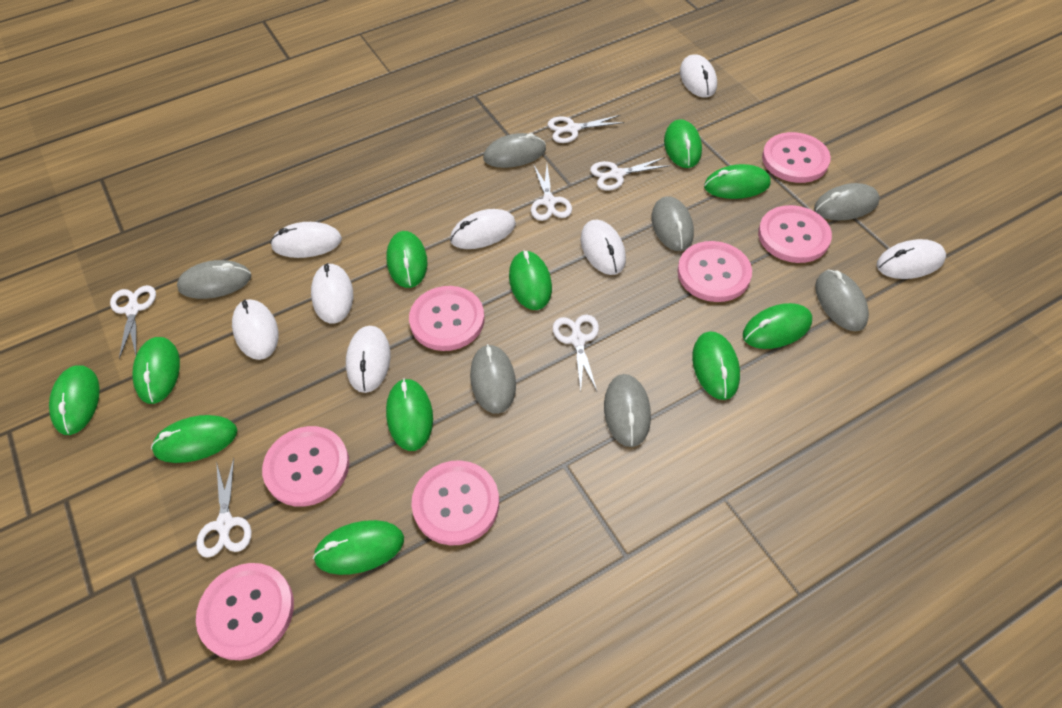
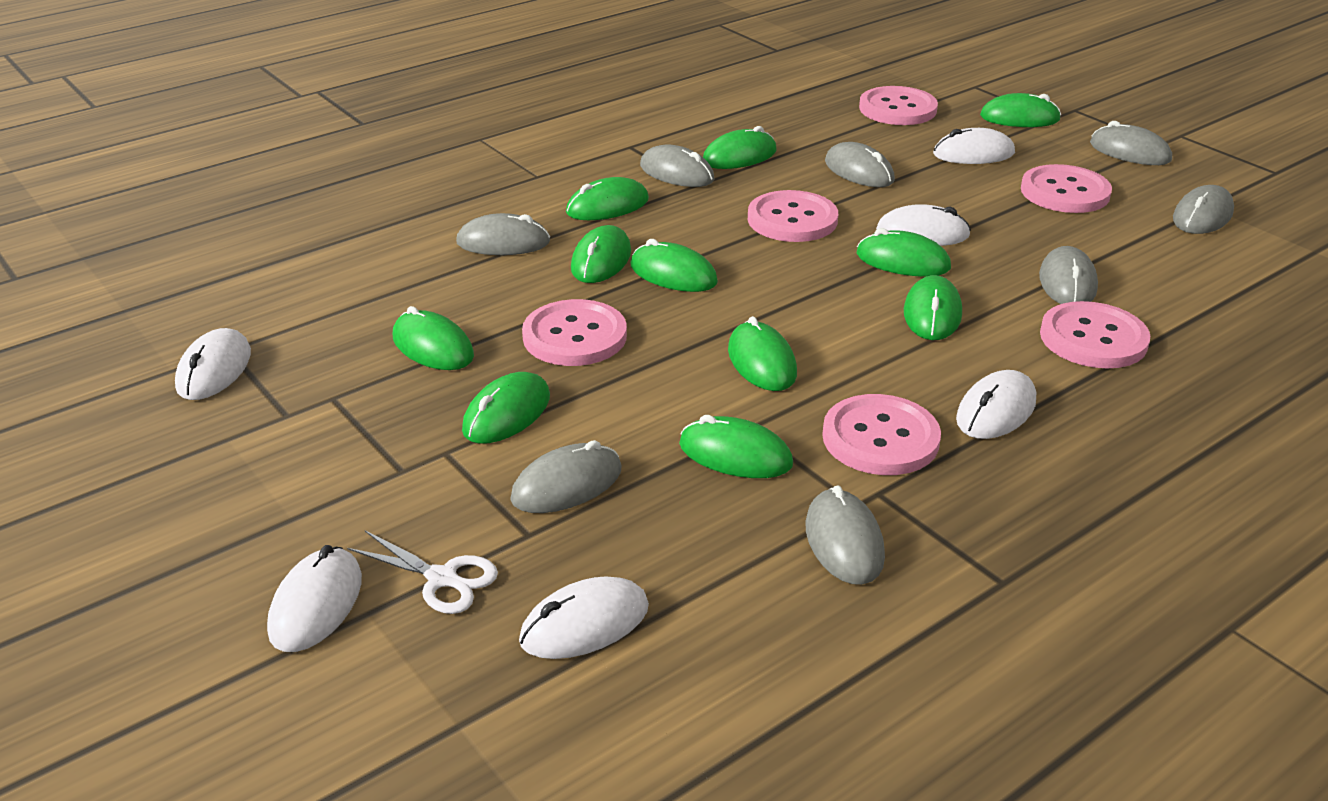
grey mouse: [177,260,251,299] [470,344,516,414] [483,133,546,168] [604,374,651,447] [652,196,694,251] [814,183,880,221] [815,270,869,331] = 7 -> [456,213,550,255] [510,440,622,513] [640,145,714,187] [805,485,885,585] [825,142,895,187] [1039,246,1098,304] [1090,121,1172,165] [1173,185,1234,234] = 8
pink button: [196,563,294,660] [262,426,349,507] [409,286,485,351] [412,460,499,546] [677,241,752,302] [758,205,832,263] [762,132,831,183] = 7 -> [522,299,627,366] [748,190,838,242] [822,394,941,475] [859,86,938,125] [1021,164,1112,213] [1040,301,1150,368] = 6
white mouse: [232,299,279,360] [270,222,342,258] [311,263,353,323] [346,326,391,393] [450,209,516,249] [581,220,626,275] [680,54,717,98] [876,239,946,279] = 8 -> [175,328,251,400] [267,545,362,652] [519,576,649,659] [876,204,971,246] [933,128,1015,164] [956,370,1036,439] = 6
white scissors: [110,285,156,359] [196,458,252,558] [531,165,572,221] [547,115,625,143] [553,315,599,391] [590,157,671,190] = 6 -> [347,531,498,614] = 1

